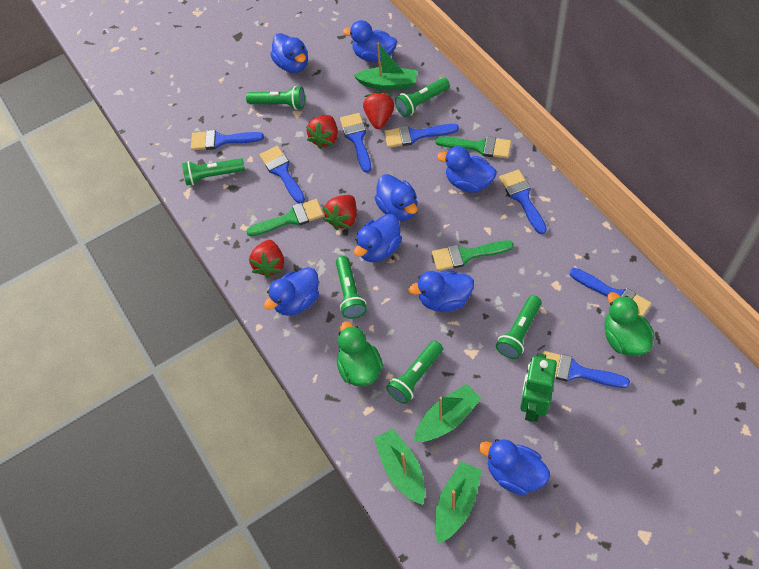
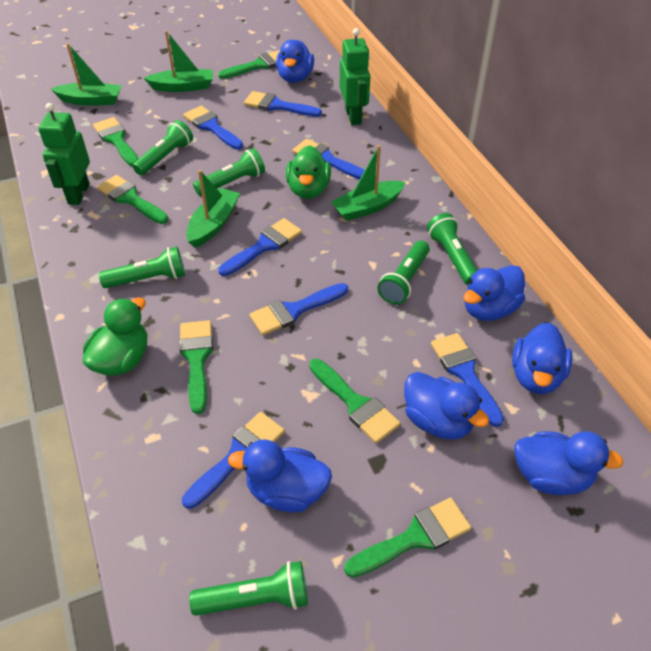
blue duck: [264,267,319,316] [270,33,308,73] [343,20,397,62] [354,214,402,262] [374,174,417,221] [408,270,474,311] [437,146,496,193] [479,439,550,495] = 8 -> [228,440,332,512] [276,40,314,83] [404,372,489,440] [464,265,525,321] [512,322,572,394] [514,431,624,495] = 6
green brush: [246,199,324,237] [432,240,514,271] [435,136,511,158] = 3 -> [93,117,138,166] [97,175,168,224] [179,320,213,414] [218,50,280,79] [309,359,401,444] [344,498,471,578] = 6
green robot: [520,353,557,422] = 1 -> [38,103,90,205] [340,28,370,125] = 2
red strawberry: [249,240,284,278] [306,115,338,149] [323,195,357,230] [363,92,394,129] = 4 -> none = 0

